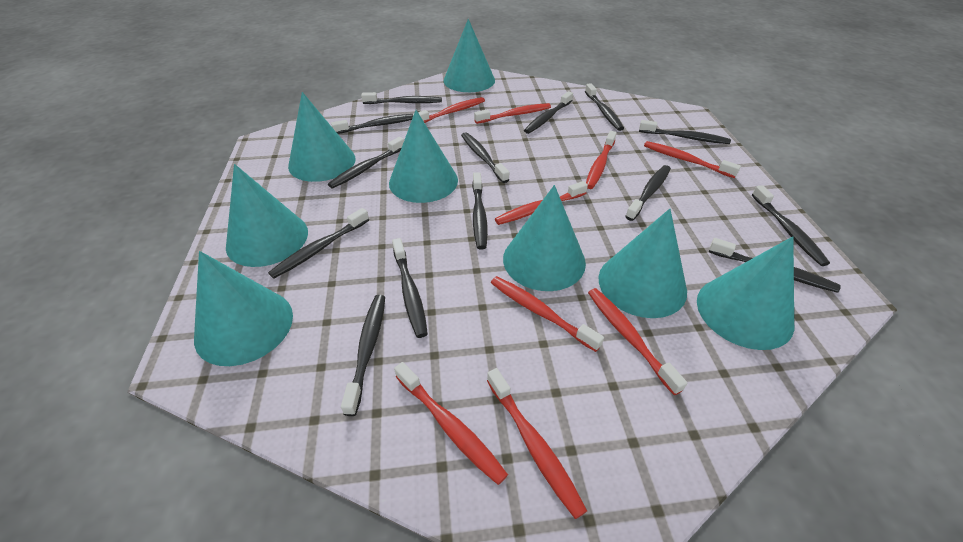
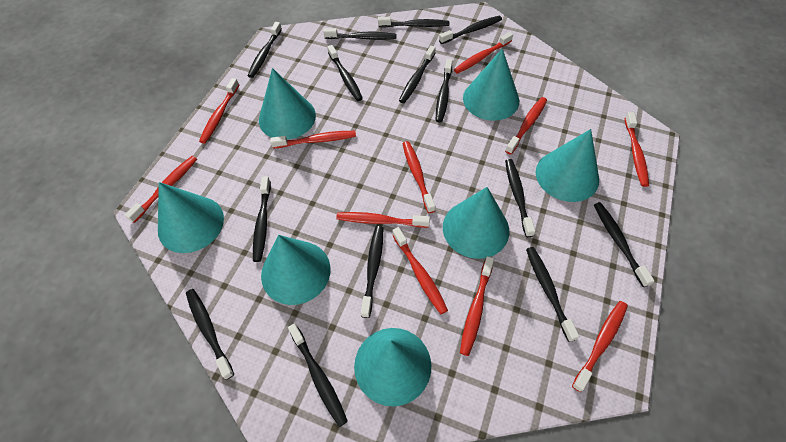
red toothbrush: [394,362,508,485] [413,97,485,123] [474,103,551,124] [487,368,587,519] [491,276,604,352] [495,181,588,225] [586,131,617,189] [588,288,687,395] [644,141,741,178] = 9 -> [125,156,197,223] [199,78,239,144] [270,131,356,149] [336,212,430,228] [392,227,448,314] [402,141,435,213] [454,32,513,74] [460,256,494,356] [505,97,547,155] [572,301,628,392] [625,112,649,187] = 11
turquoise cone: [194,251,293,366] [226,164,308,267] [288,92,356,182] [389,110,458,203] [444,19,495,92] [503,185,586,291] [598,209,687,318] [697,236,794,350] = 8 -> [158,182,224,253] [259,68,316,140] [261,235,331,305] [354,328,431,406] [443,187,509,259] [463,48,519,121] [536,129,599,202] = 7

